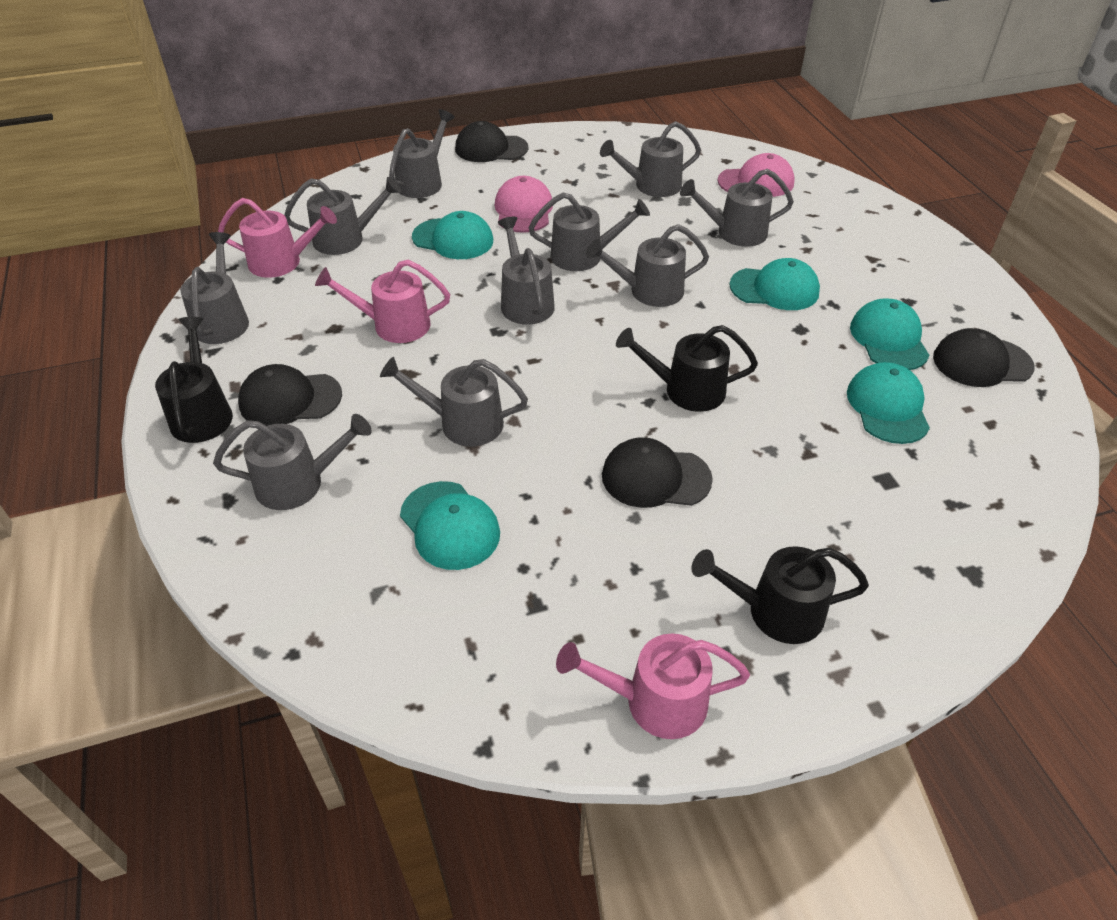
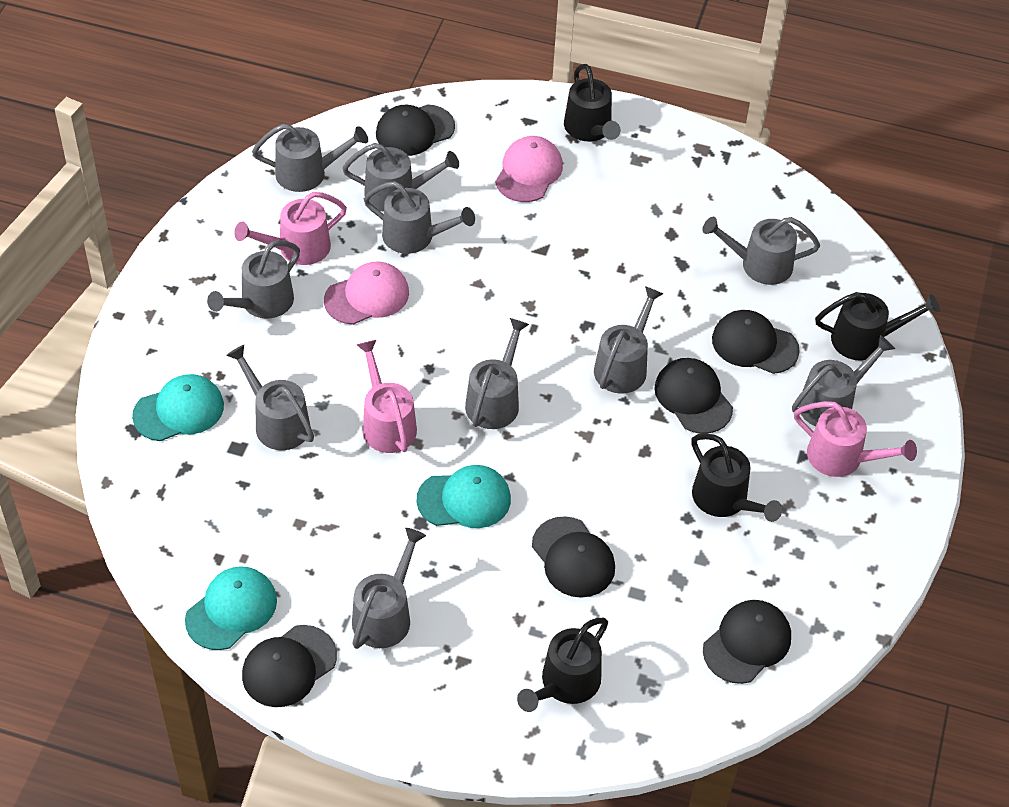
black cap: [238,364,342,426] [455,121,528,162] [602,437,713,508] [933,328,1035,387] = 4 -> [242,625,337,707] [376,104,455,156] [532,516,615,598] [654,358,733,434] [703,600,791,684] [712,310,800,374] = 6
black watering can: [155,317,233,443] [616,325,758,412] [691,546,869,644] = 3 -> [517,618,608,712] [564,64,620,141] [691,433,782,522] [815,292,940,361] = 4
turquoise cap: [400,481,500,570] [412,211,493,259] [729,258,820,310] [847,362,930,444] [850,298,930,370] = 5 -> [132,374,224,441] [185,566,277,650] [416,465,511,528] = 3

